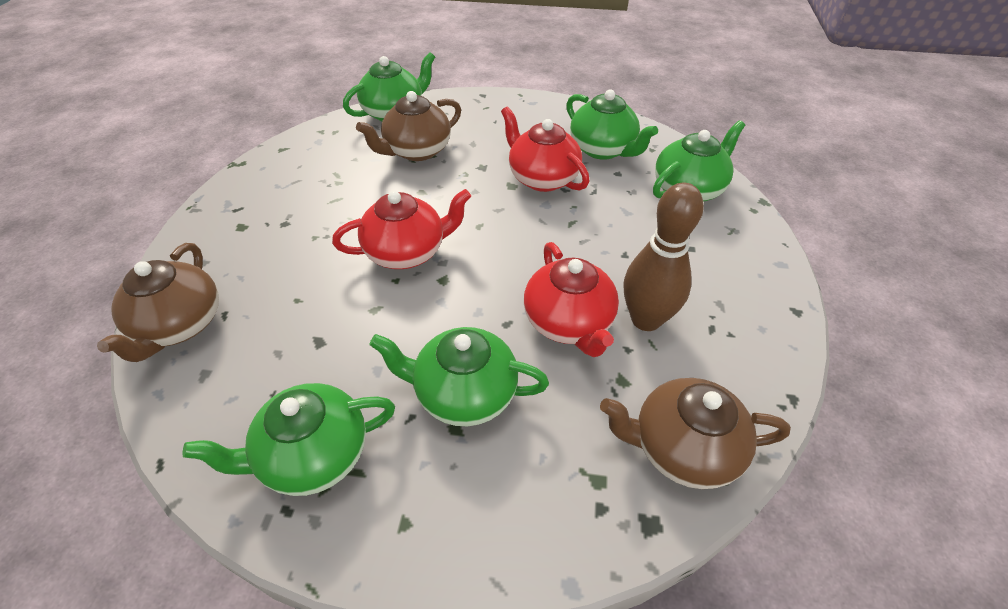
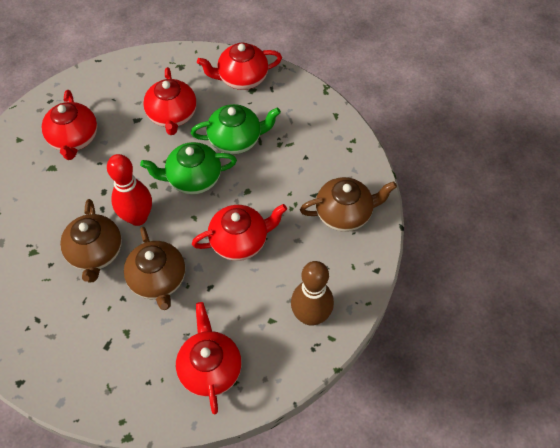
green teapot: [183,383,395,496] [343,52,435,121] [369,327,549,426] [566,89,658,160] [653,120,745,202] = 5 -> [140,142,237,194] [191,104,281,154] = 2
red bowling pin: none = 0 -> [107,154,152,226] = 1
red teapot: [332,189,471,269] [501,106,590,192] [524,242,619,357] = 3 -> [42,90,97,160] [143,67,197,135] [176,302,242,414] [192,204,287,261] [197,43,282,90] = 5

